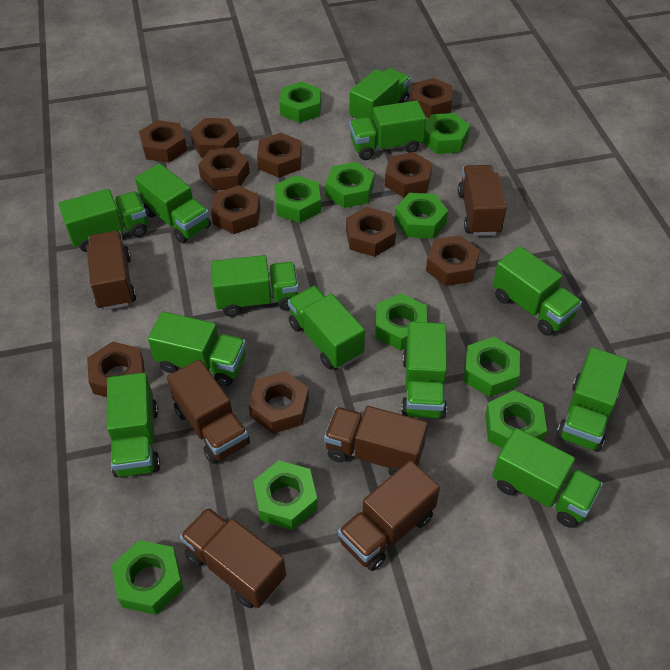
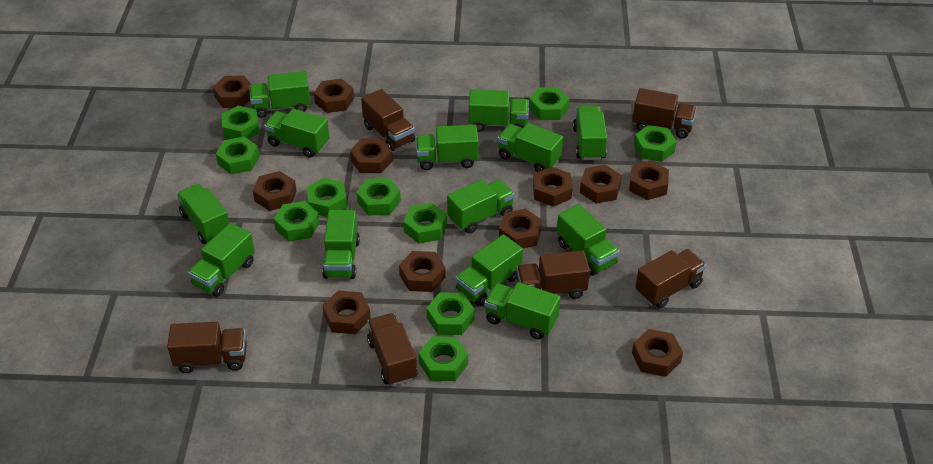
green truck: [58,189,147,252] [107,373,160,477] [135,163,211,243] [148,311,246,386] [211,255,299,317] [288,286,365,369] [349,68,410,120] [350,101,426,160] [401,322,447,419] [492,428,603,528] [493,246,582,336] [557,347,628,452] = 12 -> [177,184,229,244] [188,223,255,297] [249,71,311,118] [264,109,330,158] [322,210,360,279] [416,125,479,170] [447,179,515,234] [455,234,523,306] [469,89,529,132] [484,282,560,339] [497,123,563,172] [557,204,619,276] [573,106,607,160] = 13

